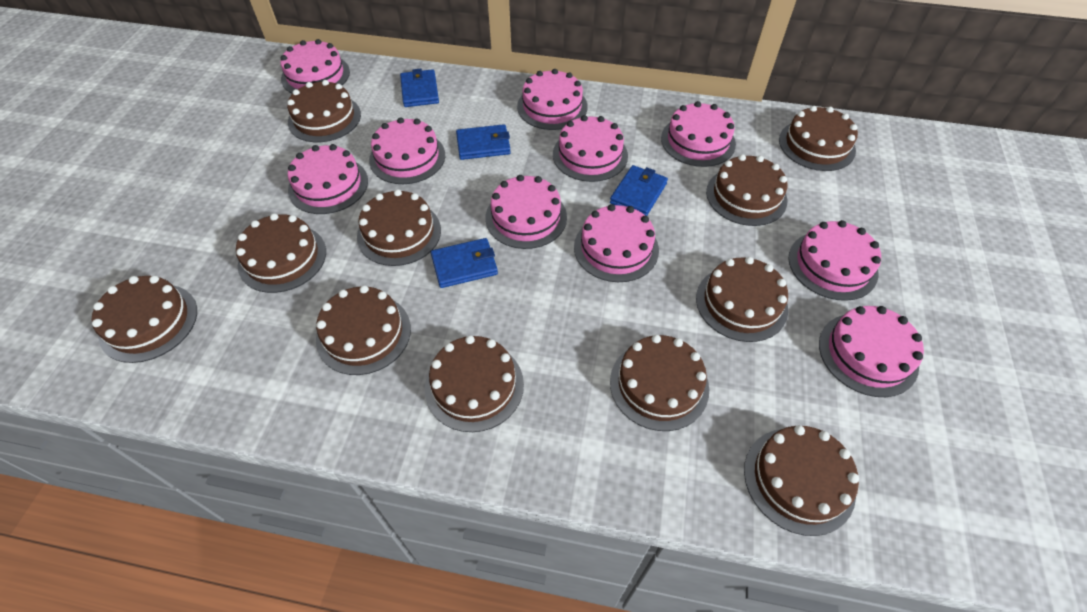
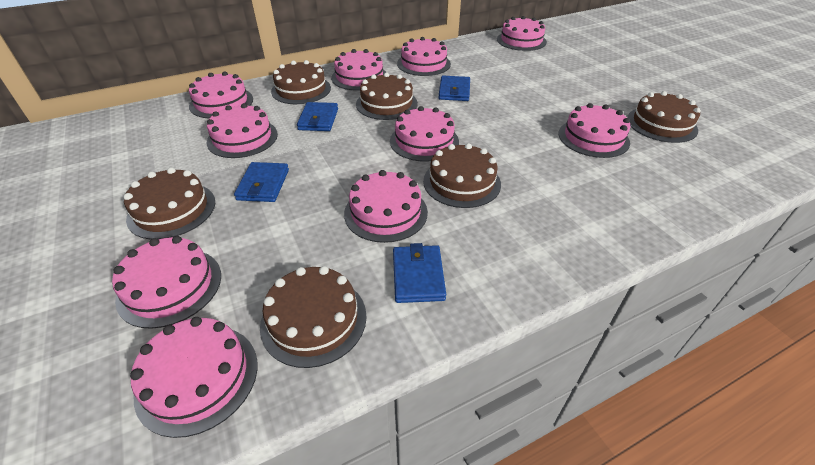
brown cake: [92,276,197,363] [236,213,326,293] [287,80,361,142] [316,285,411,375] [357,189,441,266] [425,335,524,432] [610,335,709,431] [696,257,788,342] [706,154,787,226] [744,425,859,536] [779,106,858,171] = 11 -> [124,168,215,239] [260,266,367,368] [271,60,331,104] [356,73,418,120] [423,143,501,208] [627,91,701,143] = 6

